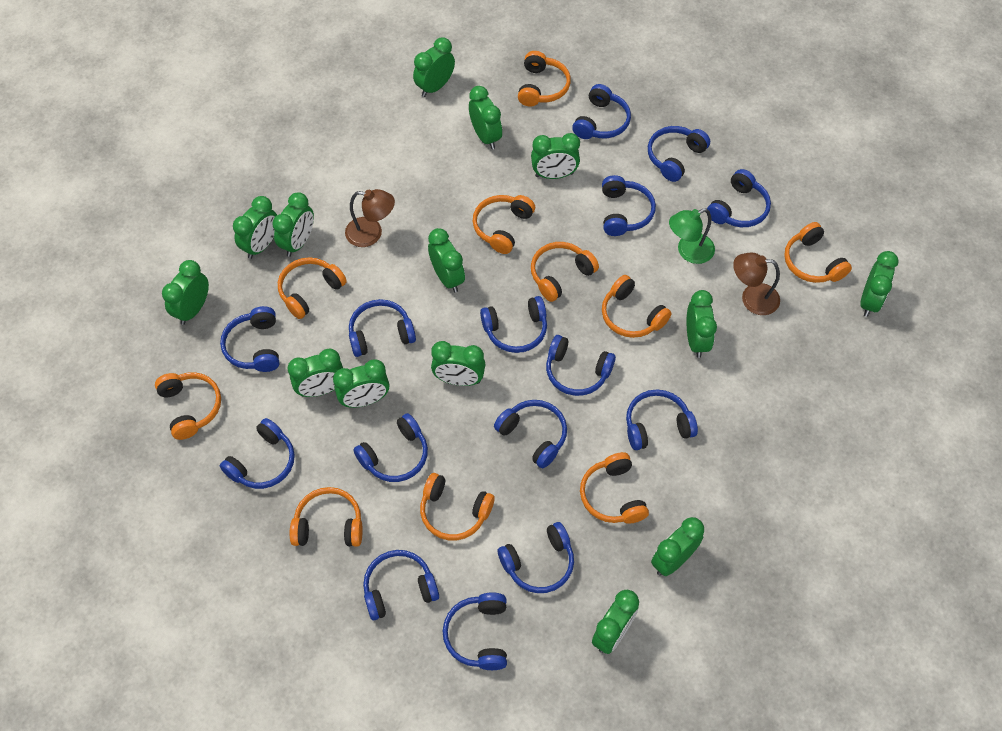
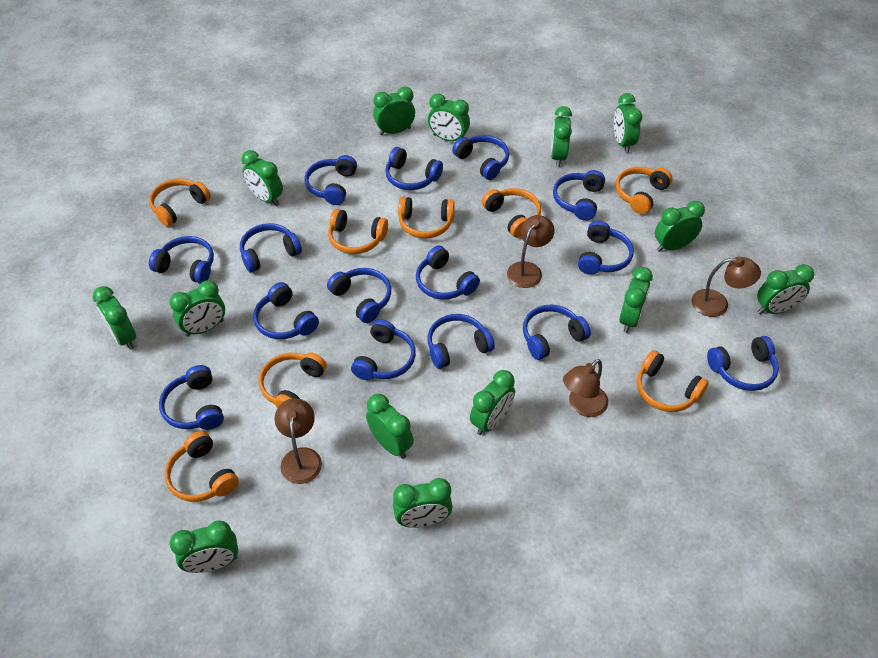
brown lamp: [345,189,395,247] [733,253,780,315] = 2 -> [274,398,322,484] [507,215,555,288] [563,359,608,417] [691,257,761,317] = 4
green lamp: [669,208,715,264] = 1 -> none = 0
orange headphones: [155,372,221,440] [278,257,347,319] [290,487,363,547] [420,473,495,540] [473,195,535,254] [518,51,571,107] [531,242,599,302] [580,452,649,524] [602,275,672,338] [784,222,852,283] = 10 -> [149,178,211,227] [165,431,239,502] [259,352,327,408] [328,209,388,254] [398,197,455,239] [482,188,541,238] [615,167,672,214] [637,350,709,412] = 8

